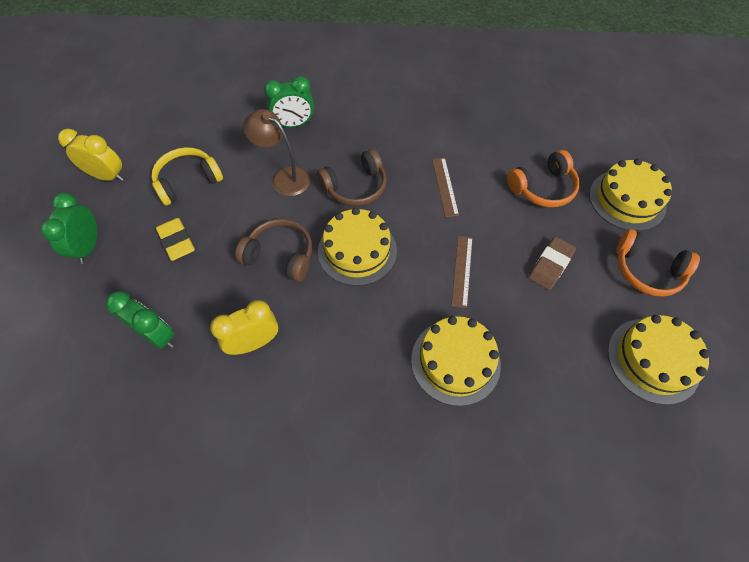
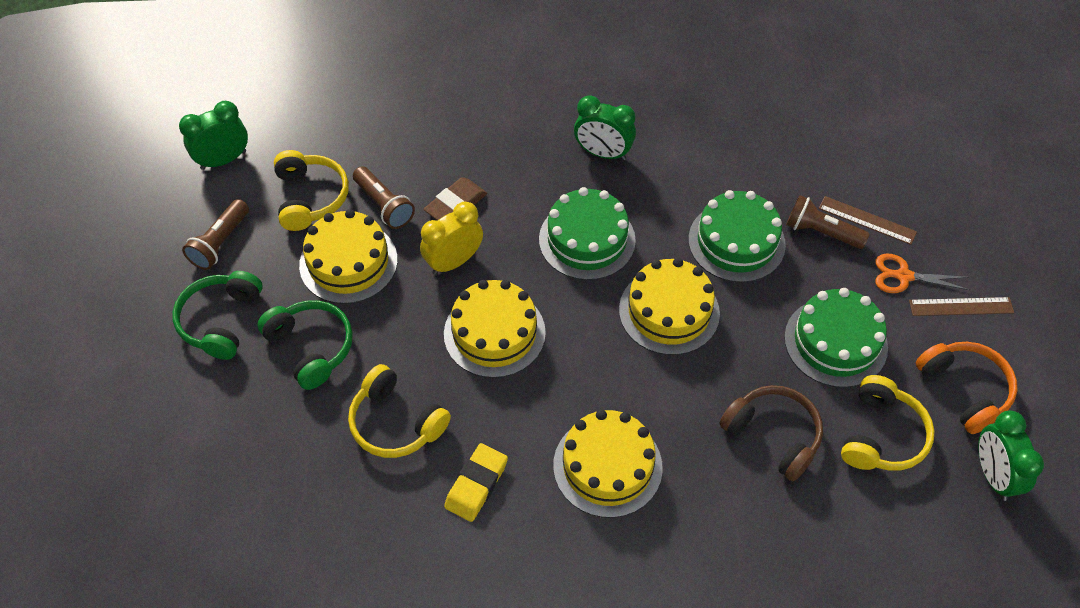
brown flashlight: none = 0 -> [182,199,249,270] [353,166,415,229] [786,195,870,249] = 3
brown headphones: [235,219,312,282] [317,149,387,207] = 2 -> [719,385,823,481] = 1
brown lamp: [243,109,310,196] = 1 -> none = 0
green cake: none = 0 -> [539,187,636,280] [688,190,786,283] [784,288,888,388] = 3
green headphones: none = 0 -> [173,271,263,360] [257,300,353,390] = 2
orange headphones: [507,150,580,208] [616,229,700,297] = 2 -> [916,342,1018,434] = 1
orange scissors: none = 0 -> [875,253,970,293] = 1
yellow clock: [58,129,124,181] [210,300,278,355] = 2 -> [420,202,483,275] = 1
yellow headphones: [151,147,223,206] = 1 -> [274,150,349,231] [348,364,451,458] [841,375,935,471] = 3

